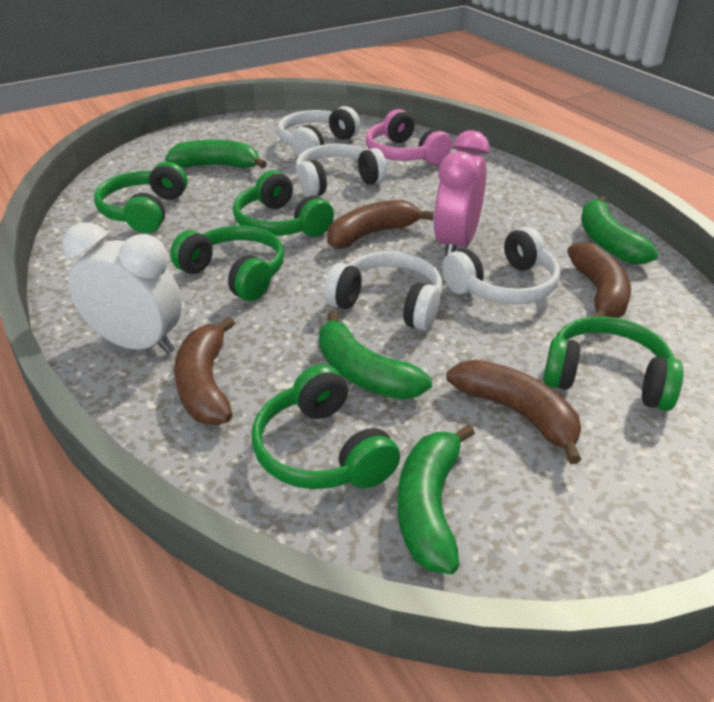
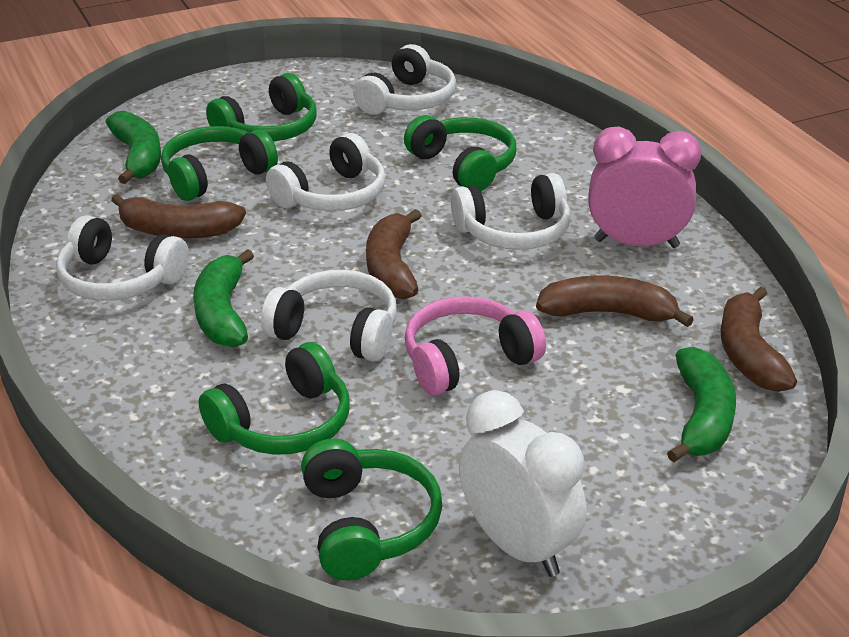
green banana: [165,140,267,169] [319,311,432,399] [398,424,475,574] [581,196,659,264] = 4 -> [105,111,161,184] [193,249,254,347] [667,347,736,462] = 3
white headphones: [277,106,360,156] [296,144,387,197] [324,251,443,331] [442,227,560,305] = 4 -> [56,215,189,301] [261,270,397,362] [266,133,386,211] [353,44,456,115] [451,173,570,250] = 5

